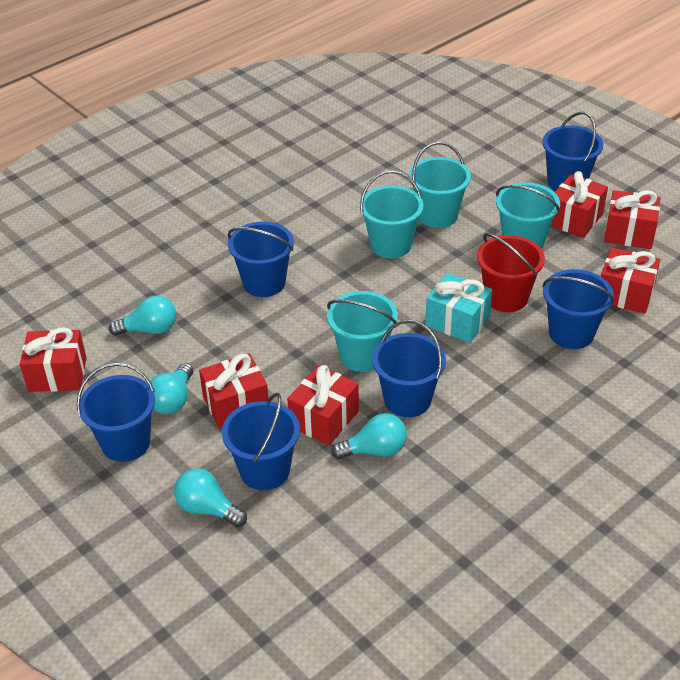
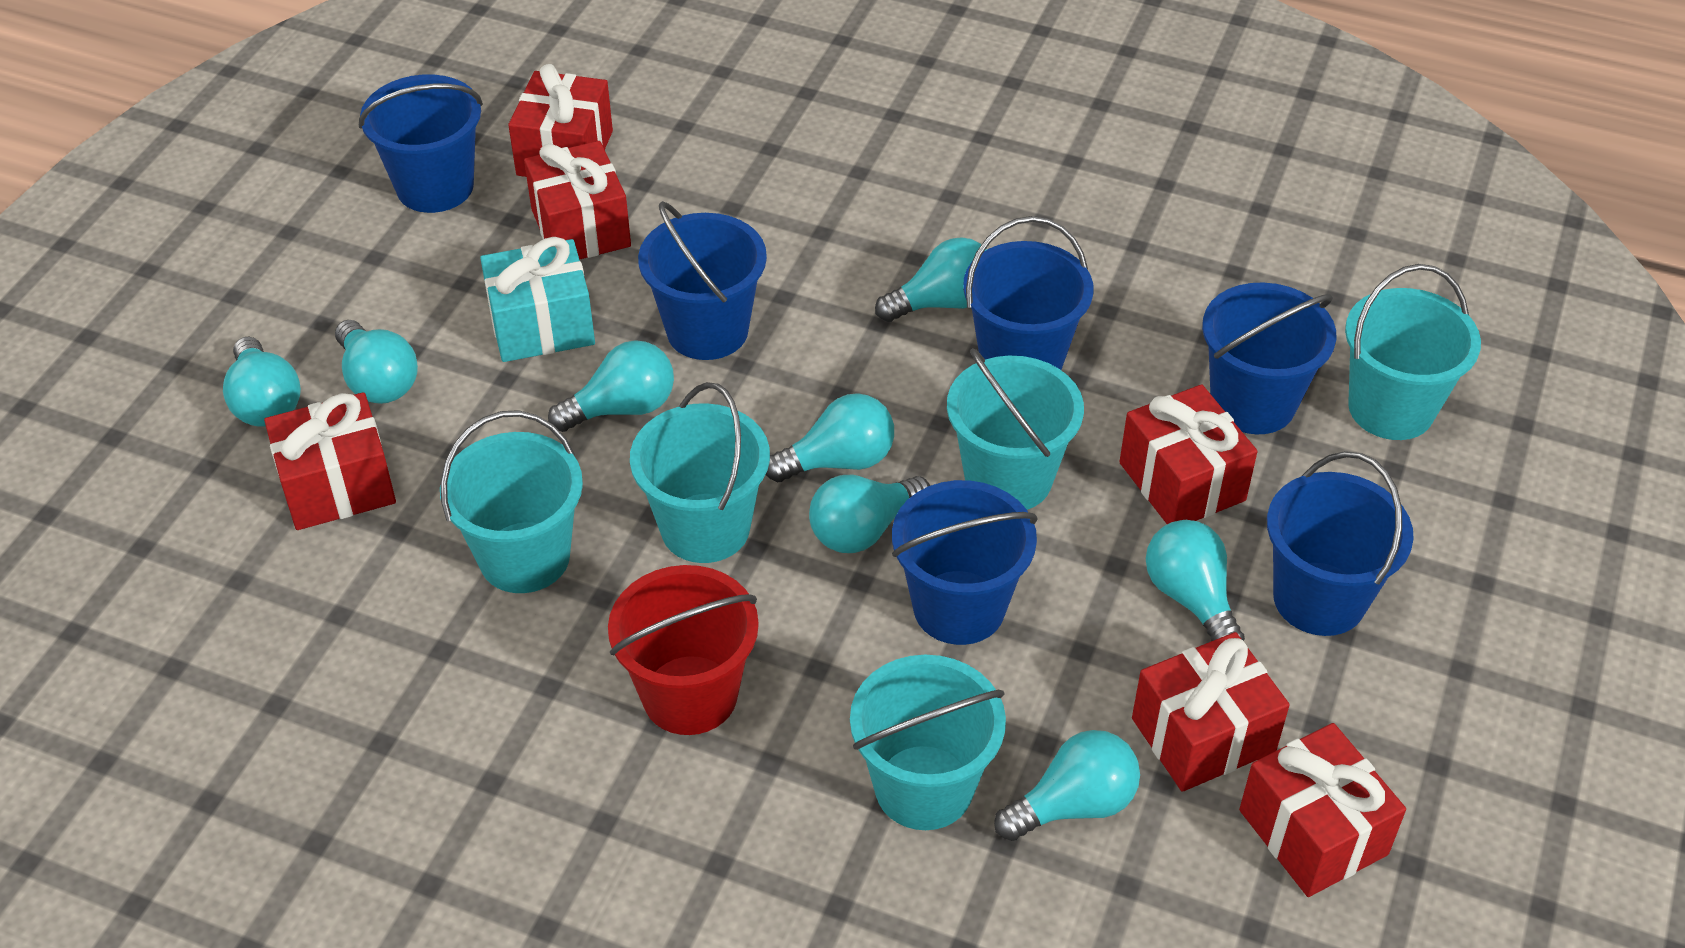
turquoise bucket: [327,291,398,372] [360,170,424,259] [409,142,471,228] [496,182,560,249] = 4 -> [440,410,583,593] [630,382,770,563] [850,655,1006,830] [947,348,1084,510] [1345,264,1481,440] = 5
turquoise light bulb: [109,296,176,336] [150,363,193,414] [174,468,247,527] [331,413,407,459] = 4 -> [223,337,301,427] [335,320,418,404] [548,340,674,432] [766,393,894,482] [809,475,930,553] [875,237,987,322] [994,730,1140,841] [1146,520,1245,641] = 8

